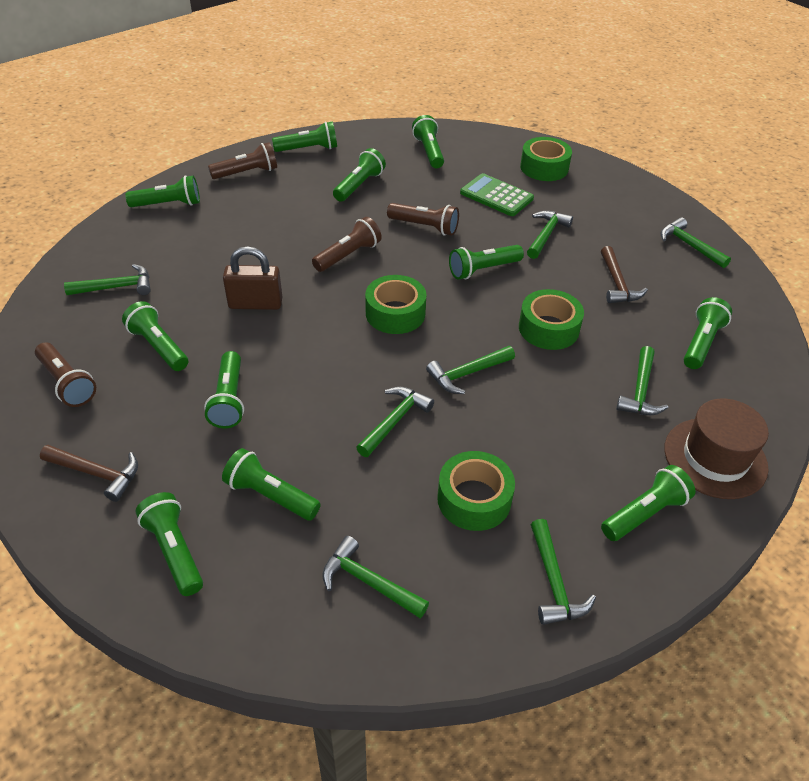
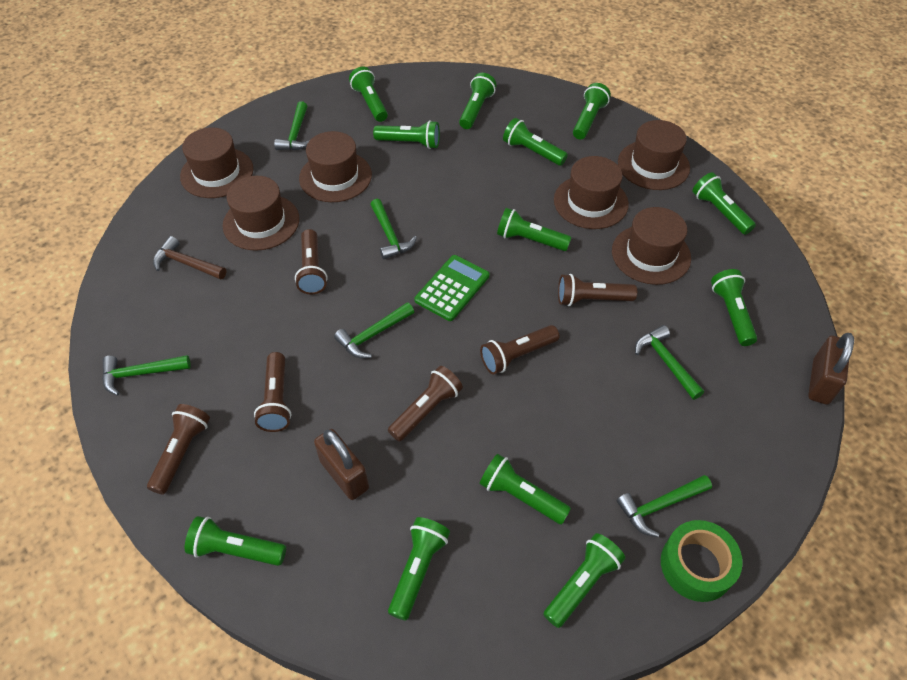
brown flashlight: [35,342,96,407] [208,142,277,179] [312,217,382,272] [387,203,459,236] = 4 -> [147,404,210,495] [254,352,291,432] [295,229,327,295] [388,366,463,442] [480,325,559,375] [558,274,637,306] = 6
brown hammer: [40,445,138,502] [601,246,648,303] = 2 -> [153,236,226,280] = 1
brown hat: [664,398,769,499] = 1 -> [180,128,253,198] [223,176,299,251] [299,131,372,202] [554,156,629,229] [612,207,691,285] [618,120,690,190] = 6
brown padlock: [223,246,282,310] = 1 -> [314,429,369,500] [808,333,854,405] = 2
green flashlight: [122,301,188,371] [125,175,200,207] [135,492,203,596] [204,351,244,429] [222,448,321,521] [272,121,337,152] [333,148,386,202] [412,115,444,168] [449,245,524,280] [601,465,695,541] [684,297,732,369] = 11 -> [185,516,286,566] [349,67,388,122] [373,120,440,149] [388,517,450,621] [459,73,496,129] [480,454,571,524] [497,208,572,251] [503,118,568,166] [543,533,625,628] [573,83,611,139] [692,172,756,235] [711,269,757,346] = 12
green hammer: [64,264,151,295] [322,536,429,618] [356,387,434,457] [426,346,515,394] [527,211,573,259] [530,519,596,625] [616,346,669,415] [661,218,731,268] = 8 -> [102,355,190,396] [274,101,310,150] [334,302,414,358] [370,199,417,259] [616,475,712,537] [635,325,704,400] = 6
green tape: [365,275,427,334] [437,451,515,531] [519,289,584,350] [520,137,572,181] = 4 -> [661,520,743,602] = 1

